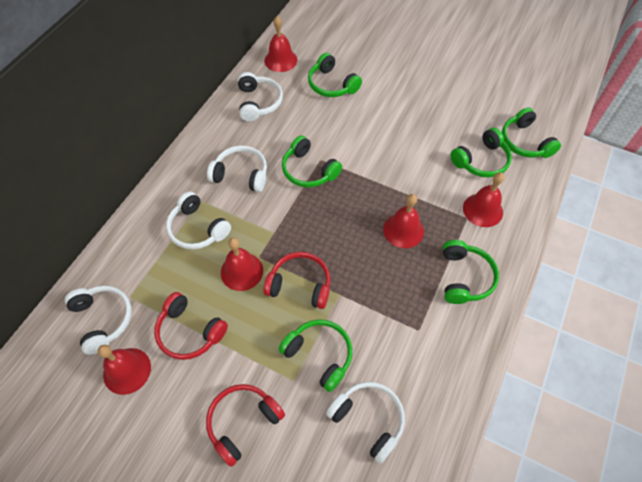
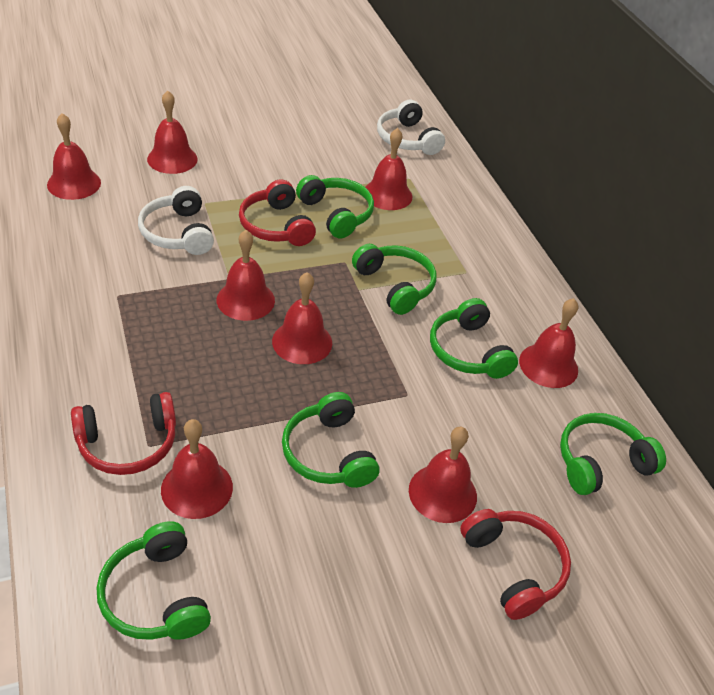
red bell: [98,345,151,395] [221,237,263,291] [264,16,297,72] [383,194,424,248] [463,172,504,227] = 5 -> [47,113,101,200] [147,90,198,174] [161,419,233,519] [217,230,275,321] [272,272,332,364] [365,128,412,210] [409,426,477,523] [519,298,578,388] = 8
white headphones: [65,285,132,355] [166,191,231,249] [207,145,267,192] [238,72,283,122] [326,382,405,464] = 5 -> [138,186,214,255] [377,100,445,155] = 2

